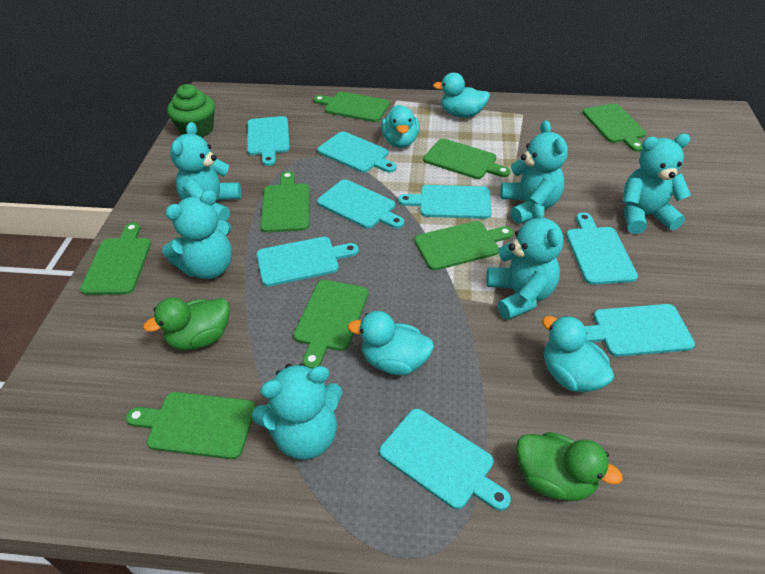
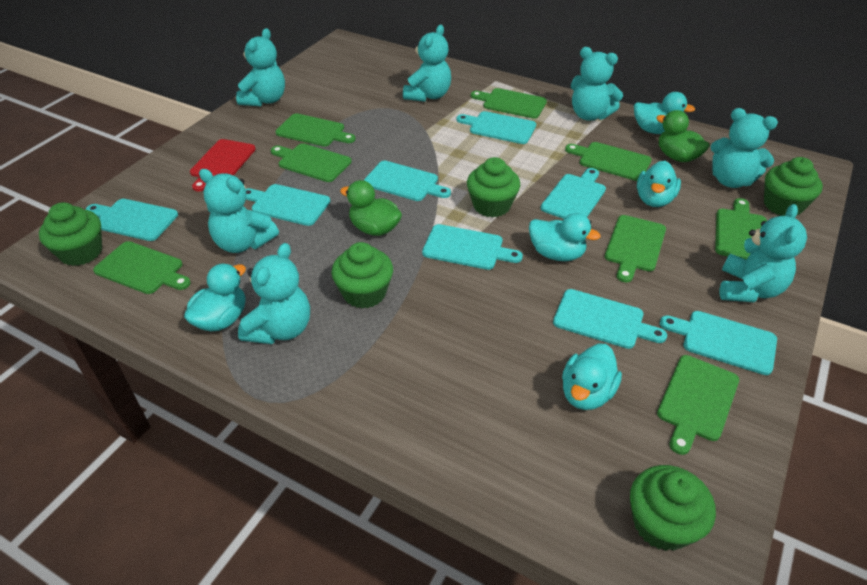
green cupcake: [167,84,215,137] = 1 -> [39,202,102,266] [331,242,393,308] [467,157,520,217] [630,465,716,551] [764,157,823,216] = 5
red cutting board: none = 0 -> [190,139,256,192] = 1
turquoise duck: [348,311,434,375] [381,105,419,148] [433,73,490,118] [542,316,614,392] = 4 -> [184,264,246,331] [529,213,601,261] [562,344,622,410] [634,92,695,134] [637,161,681,207] = 5
turquoise teddy bear: [162,190,232,279] [170,122,241,221] [252,364,342,460] [486,204,564,320] [500,120,568,224] [623,134,691,234] = 6 -> [199,169,279,253] [236,28,285,106] [238,243,310,344] [403,25,451,102] [571,47,623,121] [711,108,778,188] [720,204,807,303] = 7

